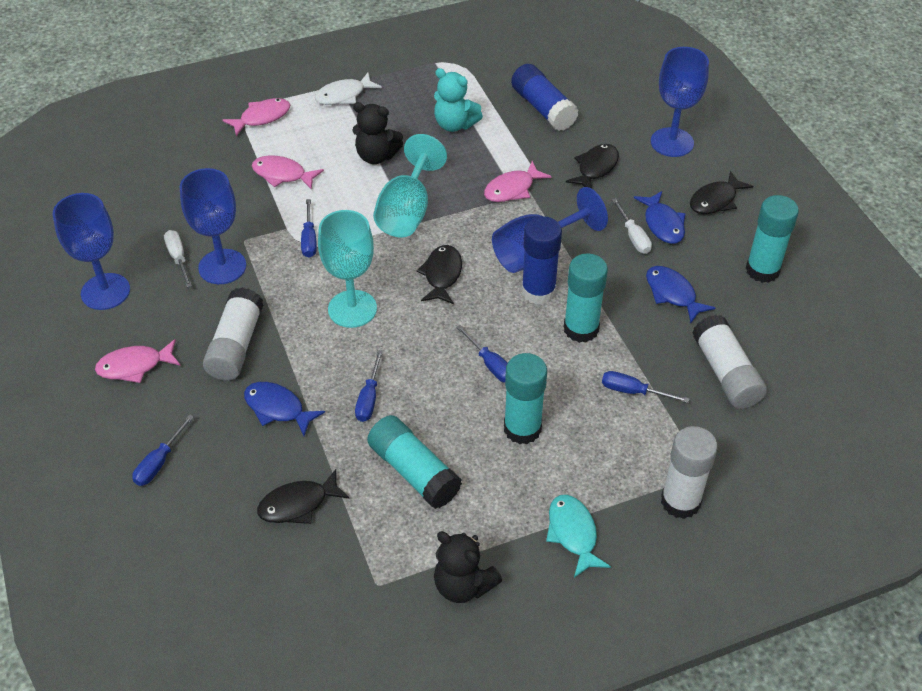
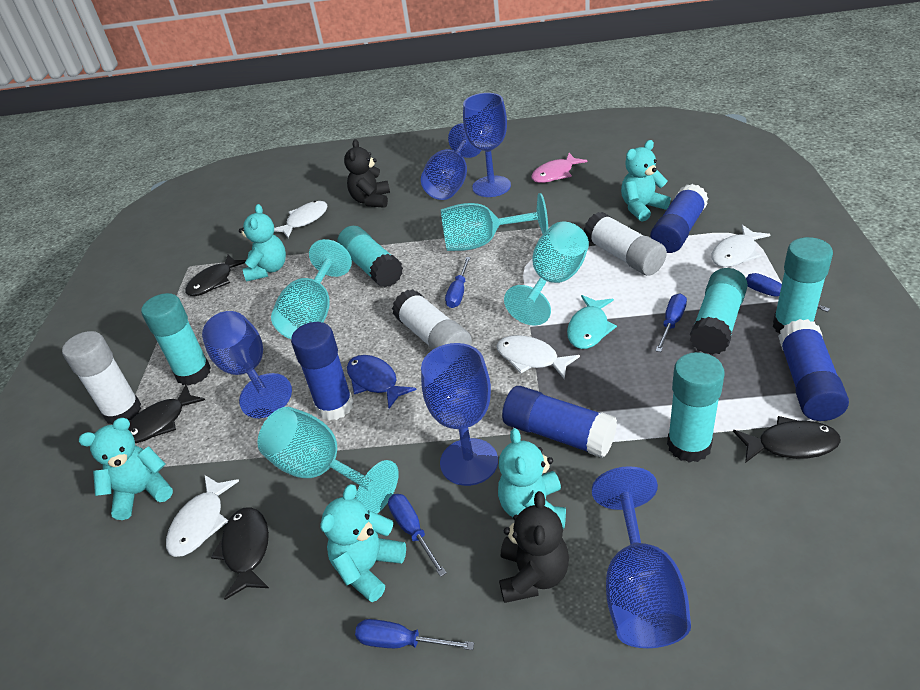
blue fish: [244,382,325,436] [634,191,685,244] [646,266,715,323] = 3 -> [347,355,417,409] = 1
blue glue stick: [511,64,579,131] [521,216,562,305] = 2 -> [291,322,353,421] [502,386,617,458] [650,184,709,253] [778,319,849,421] = 4
blue goblet: [53,193,130,310] [180,168,246,284] [492,187,608,273] [651,47,709,157] = 4 -> [202,311,292,418] [421,123,482,200] [421,343,498,486] [463,93,511,197] [592,466,691,648] = 5
pink fish: [95,339,181,383] [222,98,290,136] [252,155,324,190] [484,161,552,202] = 4 -> [531,153,588,183] = 1
turquoise glue stick: [367,415,462,509] [504,353,547,444] [564,253,608,343] [746,195,799,283] = 4 -> [141,293,211,386] [337,226,403,287] [667,352,725,463] [690,268,748,355] [773,237,833,333] = 5
turquoise goblet: [318,210,377,328] [373,134,447,237] = 2 -> [257,407,399,514] [271,239,352,339] [441,193,548,251] [504,222,589,326] = 4
turquoise teddy bear: [434,68,483,132] = 1 -> [79,418,173,520] [239,204,286,282] [320,484,406,602] [498,428,566,529] [621,140,671,222] = 5
white fish: [315,73,382,105] = 1 -> [166,475,239,557] [274,201,328,238] [496,335,580,380] [711,225,771,267] = 4
white screwdriver: [164,230,192,288] [612,198,652,254] = 2 -> none = 0

